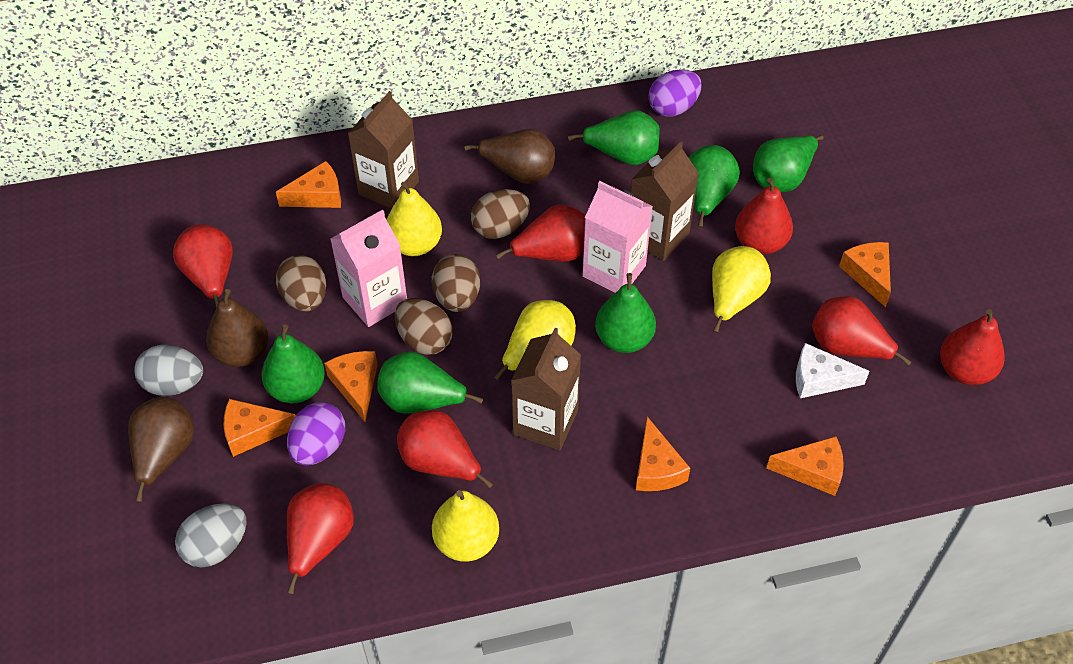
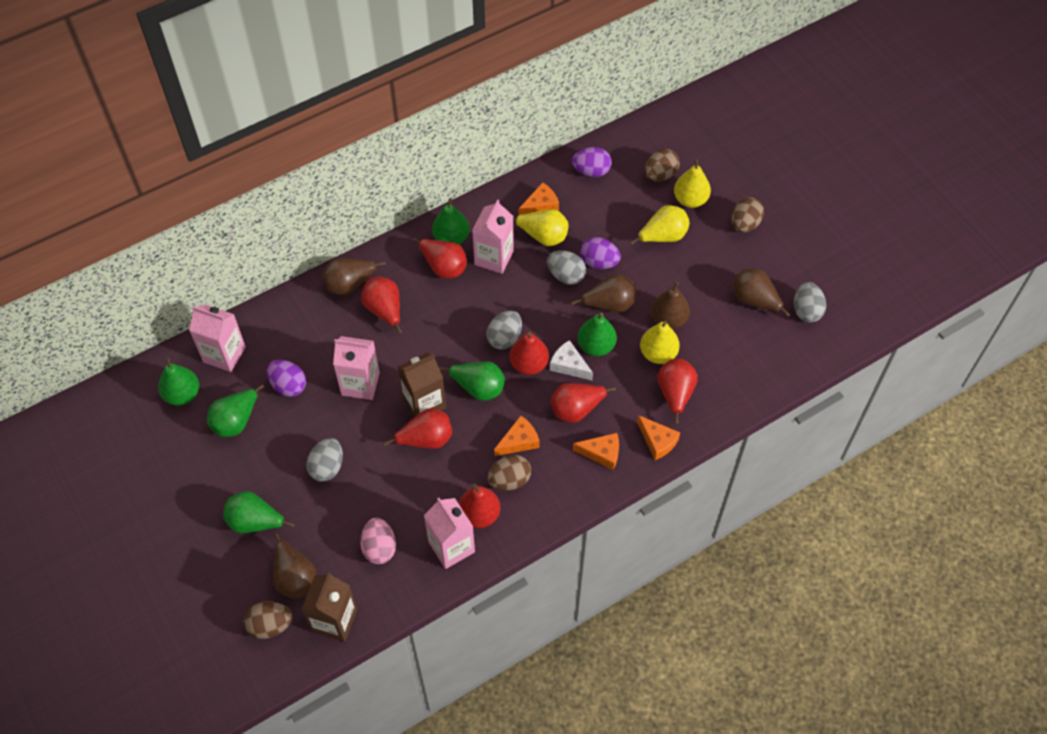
brown carton: [348,91,419,209] [511,328,581,450] [631,141,699,261] = 3 -> [301,572,357,642] [398,352,446,417] = 2
brown pear: [128,397,194,502] [206,289,269,367] [464,129,555,184] = 3 -> [273,533,316,598] [323,258,386,296] [571,274,636,313] [651,282,690,329] [733,268,790,317] = 5
grey egg: [134,345,203,396] [175,503,247,567] = 2 -> [306,438,343,481] [486,310,522,350] [547,250,586,285] [794,282,826,322] = 4
orange cheese: [224,399,296,457] [276,161,341,208] [324,351,378,422] [636,417,690,491] [766,436,844,496] [839,242,891,307] = 6 -> [494,416,540,456] [518,182,559,215] [573,433,619,470] [637,415,680,460] = 4
pink carton: [331,210,407,327] [583,181,653,293] = 2 -> [189,304,246,372] [333,336,380,400] [424,498,475,569] [472,200,514,274] = 4
pink egg: none = 0 -> [360,518,396,564] = 1
purple egg: [287,402,345,466] [648,69,702,117] = 2 -> [267,360,306,397] [572,147,612,177] [580,237,621,269] = 3

